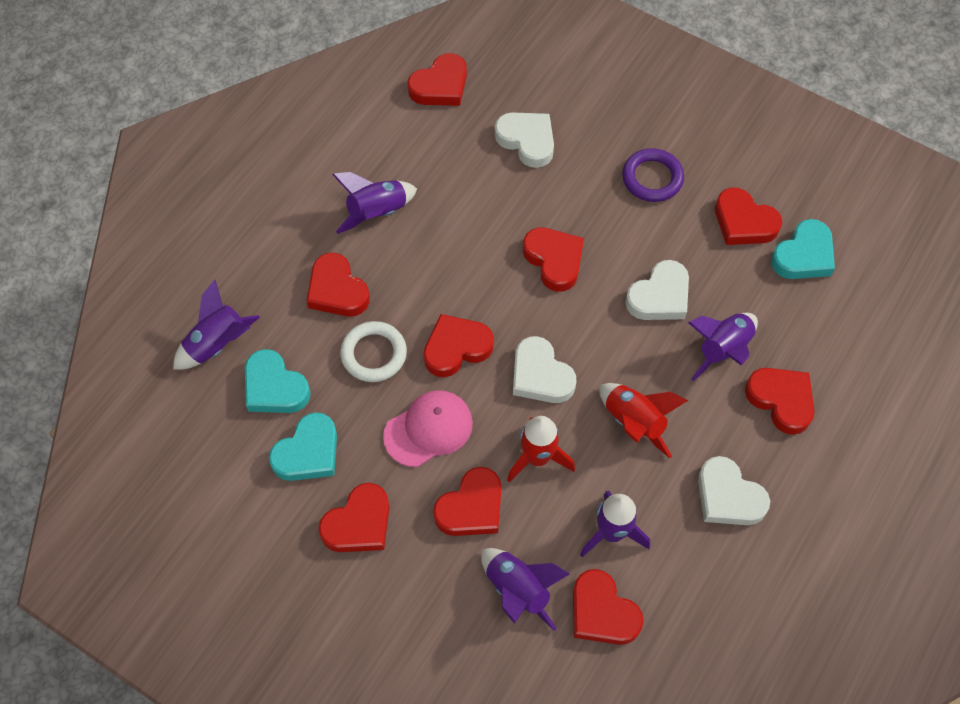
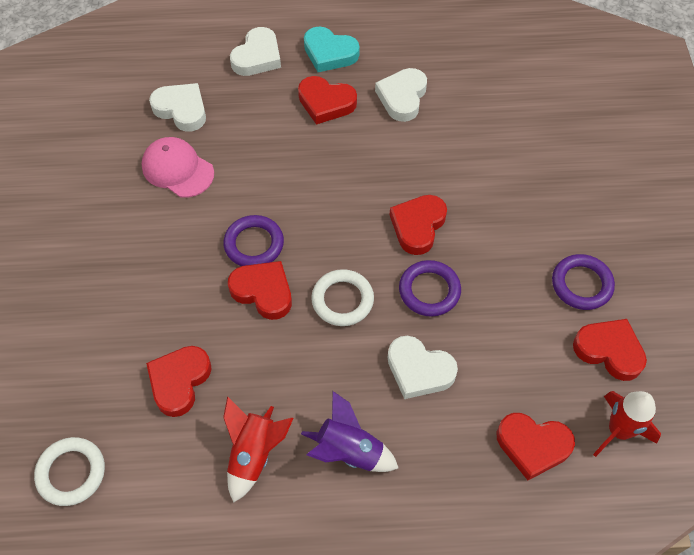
purple ring: [622,148,684,202] = 1 -> [223,215,284,266] [399,260,461,316] [552,254,615,310] = 3
purple rocket: [173,280,260,370] [332,172,417,234] [481,548,570,632] [580,491,650,557] [688,313,758,381] = 5 -> [301,391,398,472] = 1
red heart: [307,253,370,317] [319,483,389,552] [407,53,467,106] [424,314,494,377] [433,467,501,536] [523,227,584,292] [573,569,644,645] [715,187,782,245] [745,368,814,435] = 9 -> [146,346,212,417] [228,261,292,320] [298,76,357,124] [390,195,447,255] [497,413,575,480] [573,319,647,381] = 6
turquoise heart: [245,349,311,413] [269,412,337,481] [771,219,835,279] = 3 -> [304,27,360,72] = 1
white ring: [340,321,407,382] = 1 -> [34,437,105,506] [311,269,374,326] = 2

